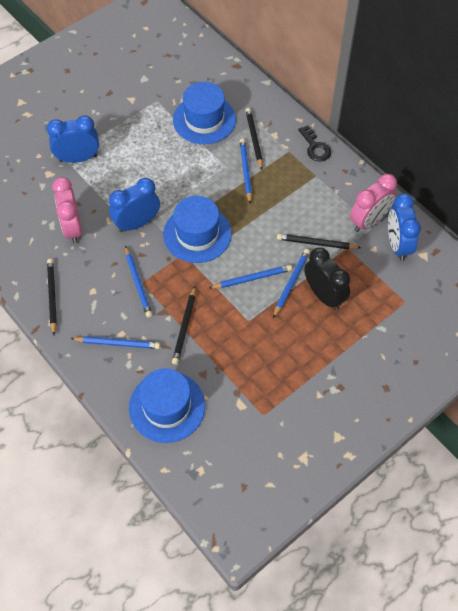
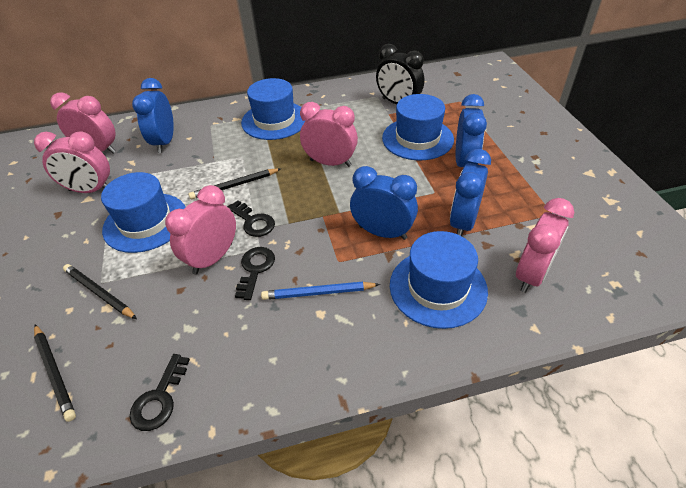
black key: [298,125,331,162] = 1 -> [130,354,190,431] [227,200,275,237] [235,247,275,300] = 3
black pencil: [47,259,57,335] [172,286,196,364] [245,108,263,170] [277,234,361,249] = 4 -> [34,324,76,422] [63,264,137,319] [188,168,281,199] = 3
blue clock: [47,115,99,163] [109,178,160,232] [388,193,421,261] = 3 -> [132,78,174,153] [350,166,418,240] [450,149,491,236] [456,94,487,168] = 4
blue hat: [129,369,205,443] [163,196,232,263] [173,82,236,144] = 3 -> [101,172,185,253] [241,78,306,140] [382,94,454,160] [390,231,488,329] = 4
blue pencil: [70,336,160,349] [125,246,152,318] [209,265,292,289] [240,138,252,204] [273,249,310,318] = 5 -> [261,282,380,300] = 1
pink clock: [52,177,82,244] [350,174,397,232] = 2 -> [34,131,110,193] [50,92,116,154] [165,185,236,274] [300,102,358,167] [516,198,574,293] = 5

